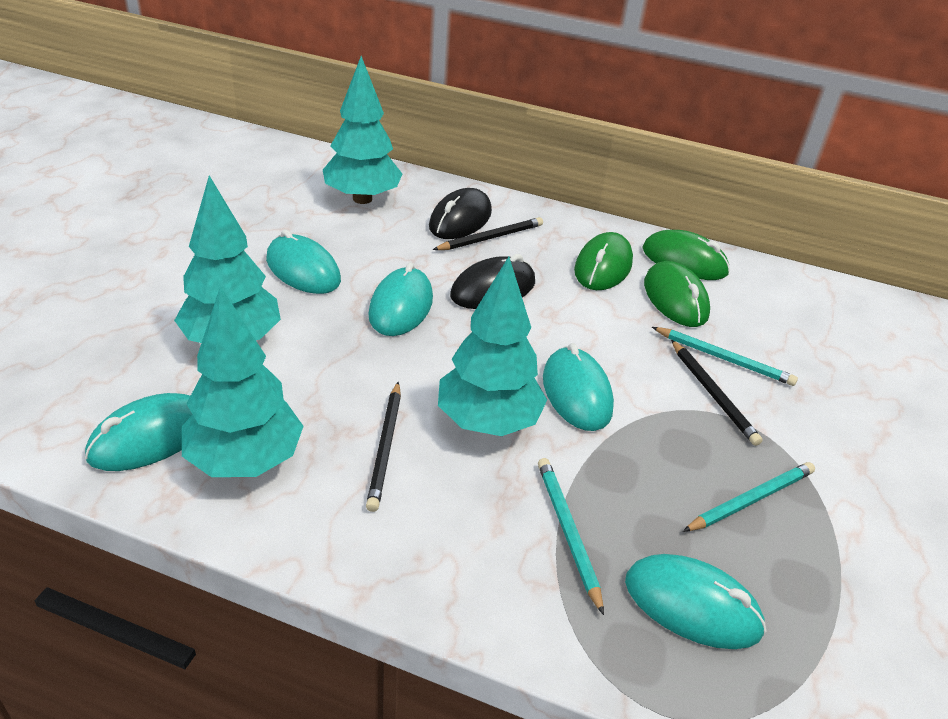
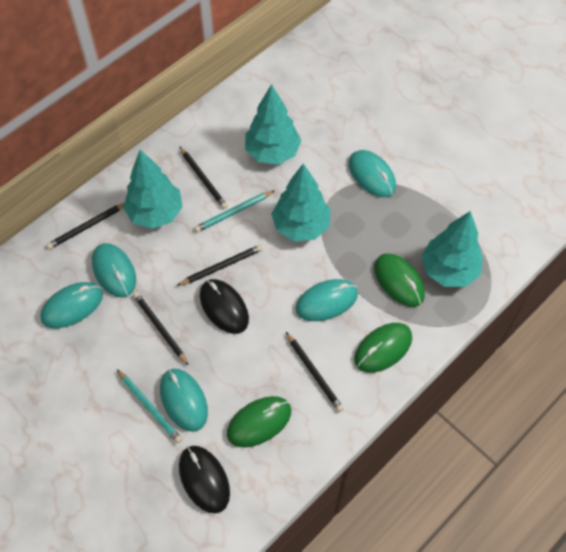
black pencil: [366,382,401,512] [432,217,543,250] [671,340,763,446] = 3 -> [46,203,124,249] [133,292,189,366] [177,245,263,286] [179,146,228,209] [286,332,344,412] = 5
turquoise pencil: [538,458,604,615] [652,327,798,386] [683,462,815,532] = 3 -> [117,369,182,443] [194,190,275,232] = 2

